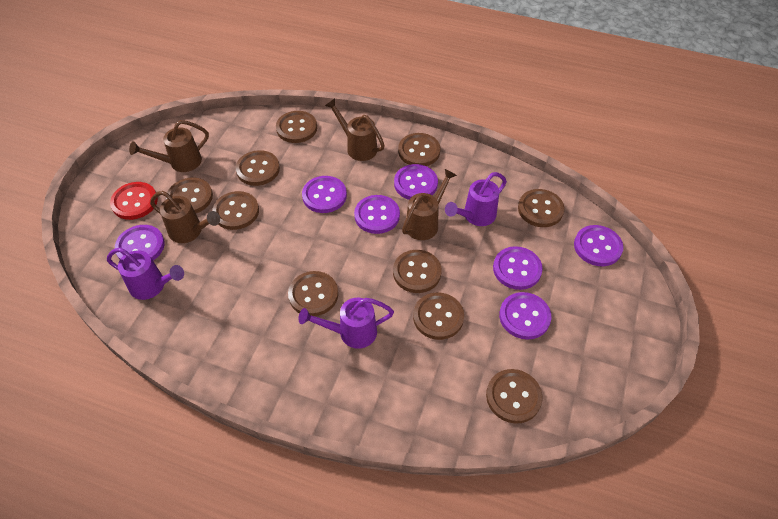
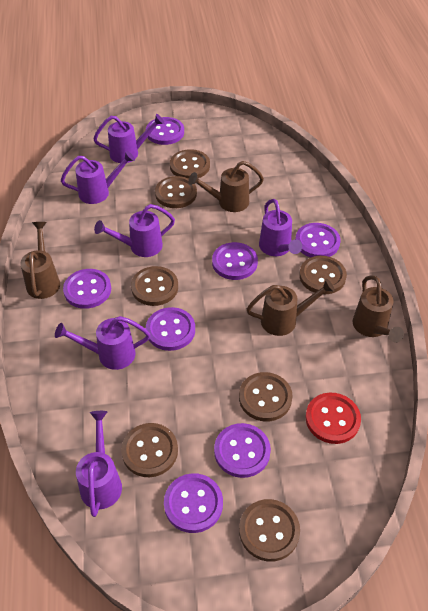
brown button: [166,177,213,213] [212,191,259,230] [236,150,280,186] [276,111,317,143] [288,271,338,316] [393,250,442,293] [398,133,440,166] [413,293,464,340] [486,369,543,424] [518,189,565,227] = 10 -> [121,423,178,477] [131,266,178,306] [155,176,197,208] [170,149,210,179] [239,372,293,421] [239,499,300,562] [299,256,347,294] = 7
purple watering can: [107,248,184,300] [298,298,394,349] [445,172,507,226] = 3 -> [55,316,150,370] [61,151,135,204] [76,411,122,517] [93,114,164,163] [94,204,175,257] [259,199,302,256] = 6

